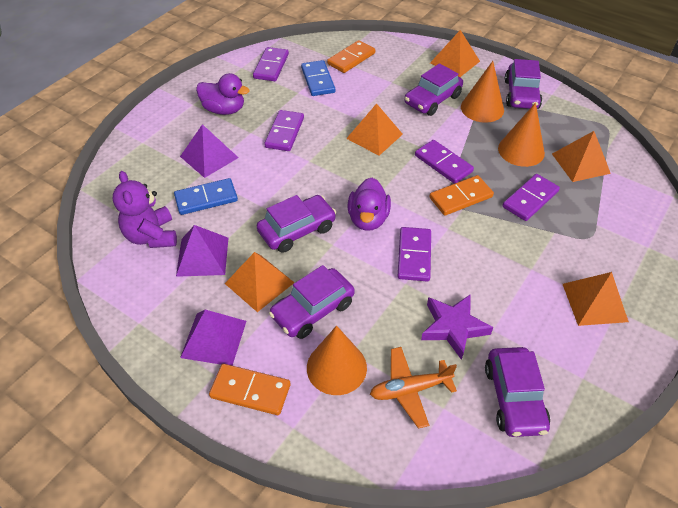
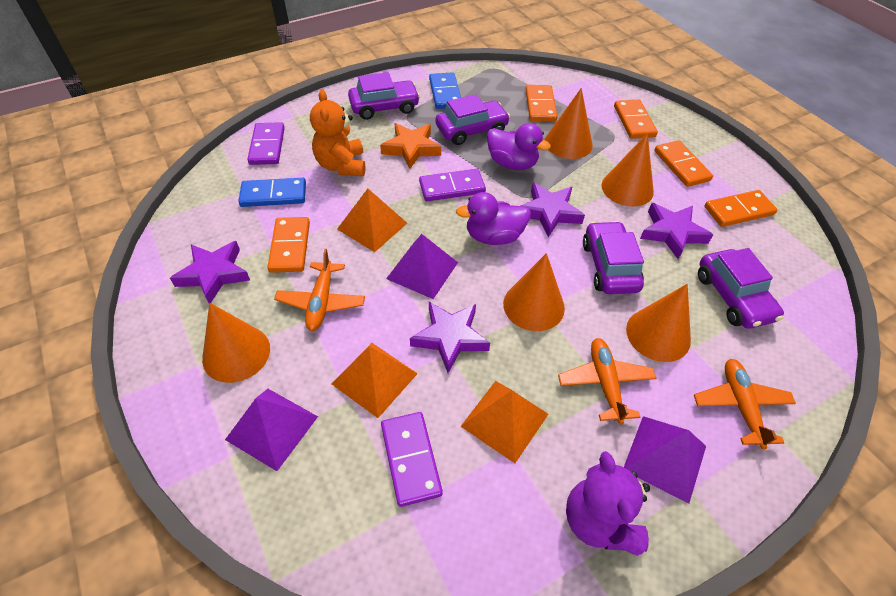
orange cone: [307,326,367,395] [461,61,504,123] [498,103,545,167] = 3 -> [202,303,270,383] [503,253,565,331] [545,88,593,159] [602,133,654,207] [626,284,691,362] = 5
orange domino: [209,364,291,415] [327,40,375,73] [429,175,494,216] = 3 -> [267,217,310,273] [525,85,558,122] [614,100,658,139] [654,140,713,187] [704,190,777,227] = 5
orange plane: [370,347,457,429] = 1 -> [274,249,365,331] [558,338,656,424] [694,359,796,449] = 3
orange pyramid: [225,252,294,312] [346,103,403,156] [430,30,480,77] [552,131,611,182] [563,272,629,326] = 5 -> [332,343,418,418] [337,189,407,252] [460,381,548,463] = 3
orange star: none = 0 -> [380,123,441,169] = 1
orange teddy bear: none = 0 -> [310,90,365,176] = 1
purple car: [257,195,336,253] [269,265,355,339] [404,63,463,116] [485,347,550,437] [505,59,542,109] = 5 -> [348,72,420,120] [436,94,510,145] [583,221,644,294] [698,248,784,329] = 4
purple domino: [253,47,289,81] [265,110,304,151] [397,227,431,281] [415,140,474,184] [502,174,560,221] = 5 -> [247,122,285,165] [381,412,443,507] [419,169,486,201] = 3
purple star: [421,294,493,360] = 1 -> [170,241,250,303] [410,302,490,373] [521,183,585,237] [640,203,713,259] = 4

